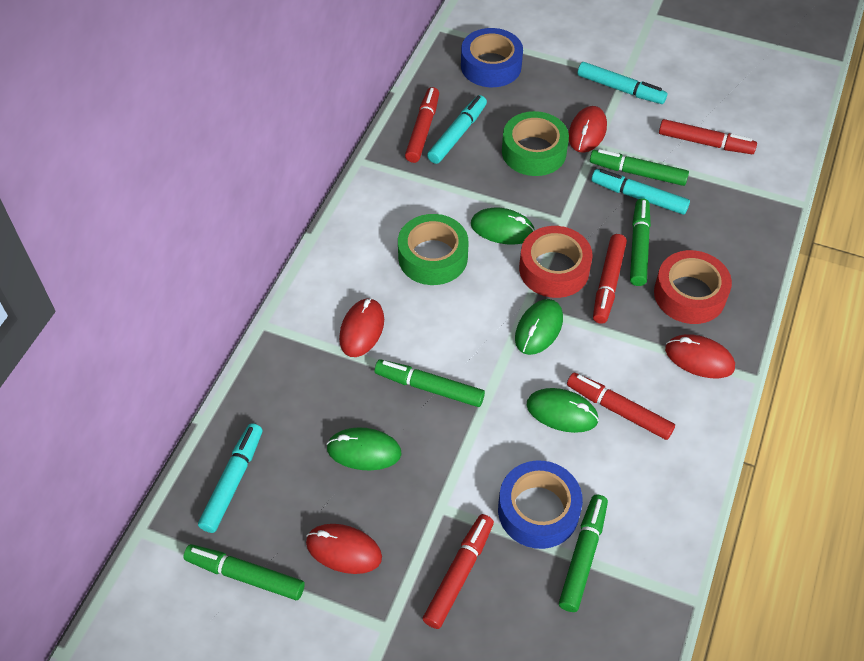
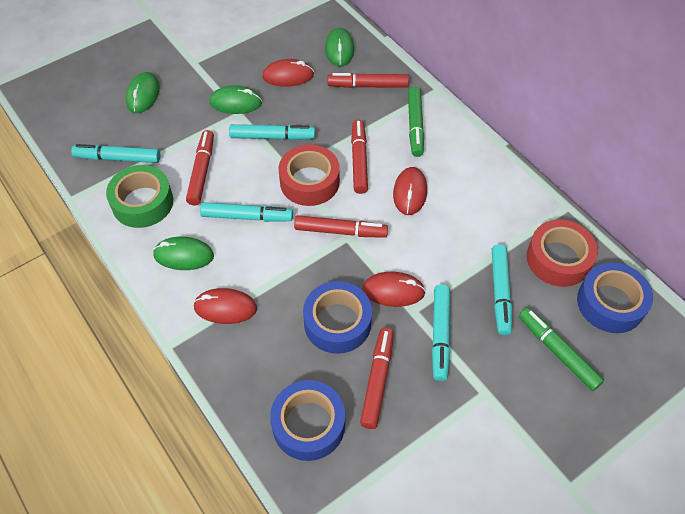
blue tape: [461,28,523,87] [498,460,583,549] = 2 -> [270,380,345,461] [303,281,372,354] [577,262,653,333] = 3
green marker: [183,544,305,600] [375,359,485,407] [559,495,608,612] [590,149,689,186] [630,198,651,286] = 5 -> [408,87,424,157] [519,307,604,391] = 2
green tape: [398,214,469,285] [502,111,569,176] = 2 -> [106,165,173,228] = 1
turquoise marker: [198,423,263,533] [427,95,487,164] [577,62,667,104] [591,169,690,215] = 4 -> [71,144,160,163] [200,202,293,222] [229,124,315,140] [432,284,450,381] [492,244,512,335] = 5

